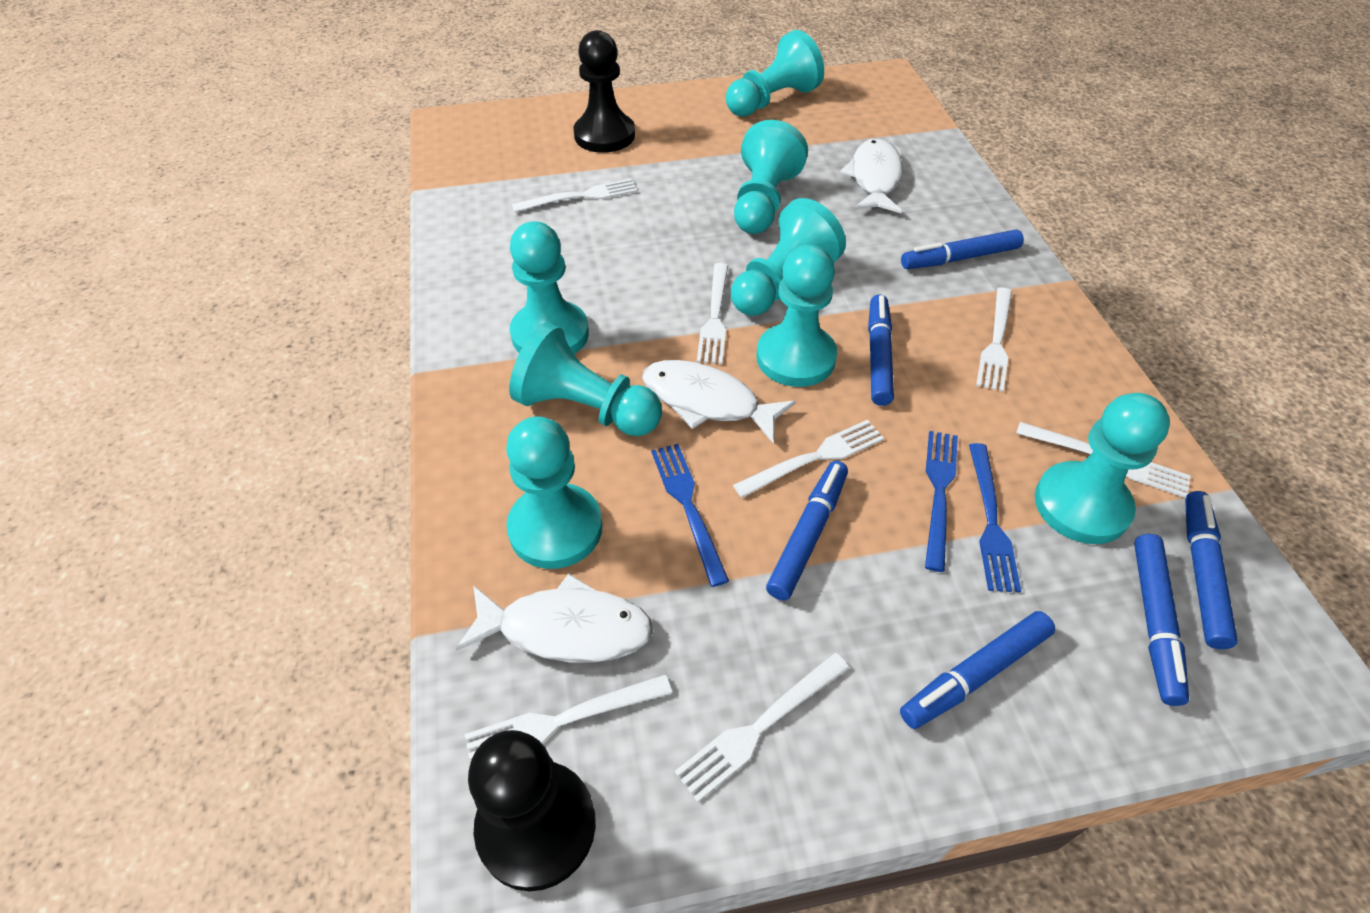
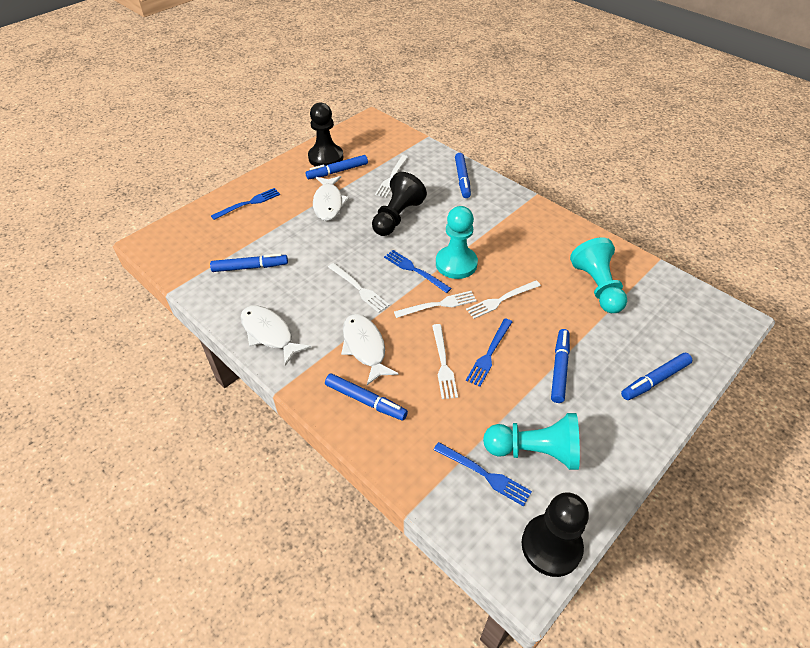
black pawn: [468,730,596,891] [574,30,635,153] = 2 -> [308,103,344,167] [372,172,427,236] [522,492,589,577] = 3
blue fork: [651,444,729,587] [925,431,958,572] [969,443,1021,593] = 3 -> [211,188,280,220] [384,250,452,293] [434,442,532,507] [466,318,512,387] = 4
turquoise pawn: [506,416,603,569] [509,322,662,436] [510,221,589,354] [726,30,824,117] [731,198,846,316] [734,120,808,234] [756,245,837,387] [1035,393,1170,544] = 8 -> [436,206,478,279] [483,413,580,470] [570,237,627,313] = 3
white fork: [465,674,672,760] [512,179,637,213] [675,653,849,802] [697,263,728,364] [733,420,884,498] [976,287,1012,392] [1016,422,1191,498] = 7 -> [328,263,390,313] [375,155,408,197] [394,291,477,318] [432,324,458,399] [466,280,541,319] = 5

